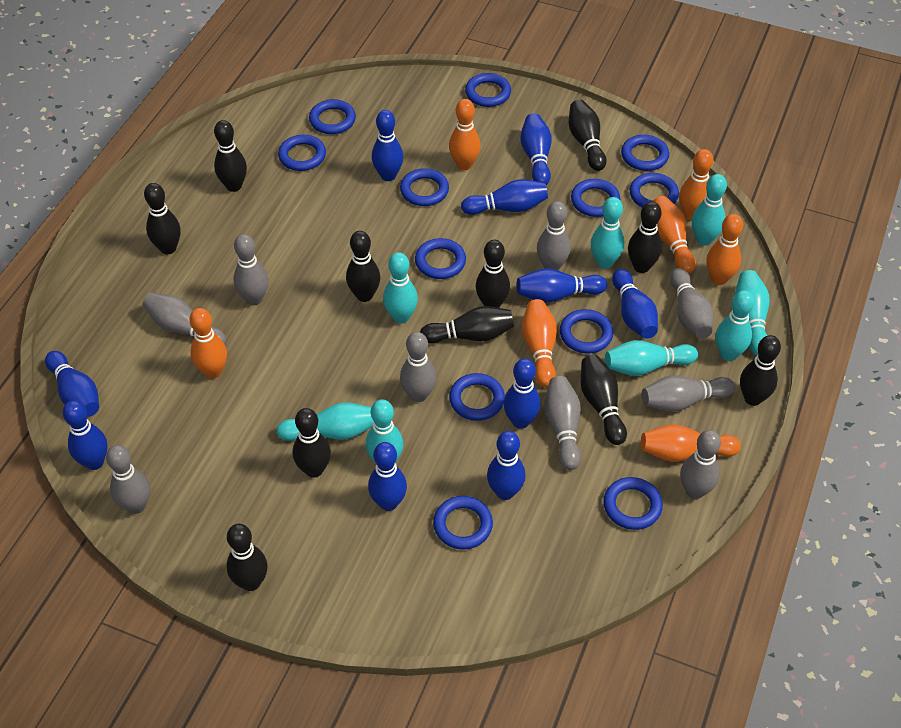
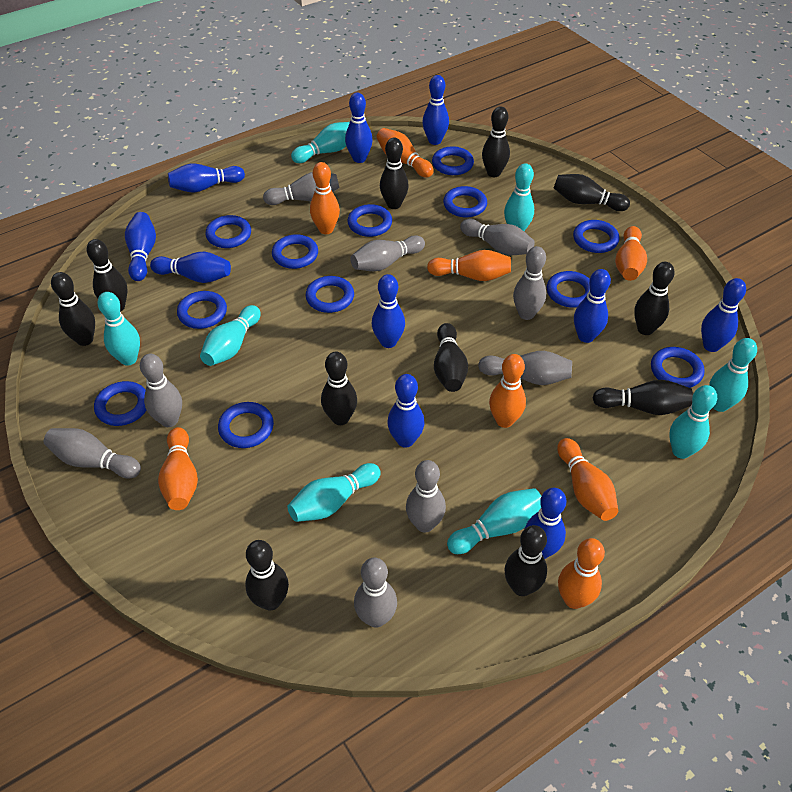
orange bowling pin: [189,308,227,379] [449,99,481,170] [522,299,557,387] [641,424,741,462] [653,196,696,274] [679,149,713,221] [706,214,743,285] = 7 -> [158,427,198,510] [310,162,340,234] [377,128,434,177] [427,250,511,281] [489,354,526,428] [557,438,618,521] [558,538,605,609] [615,226,647,281] = 8

